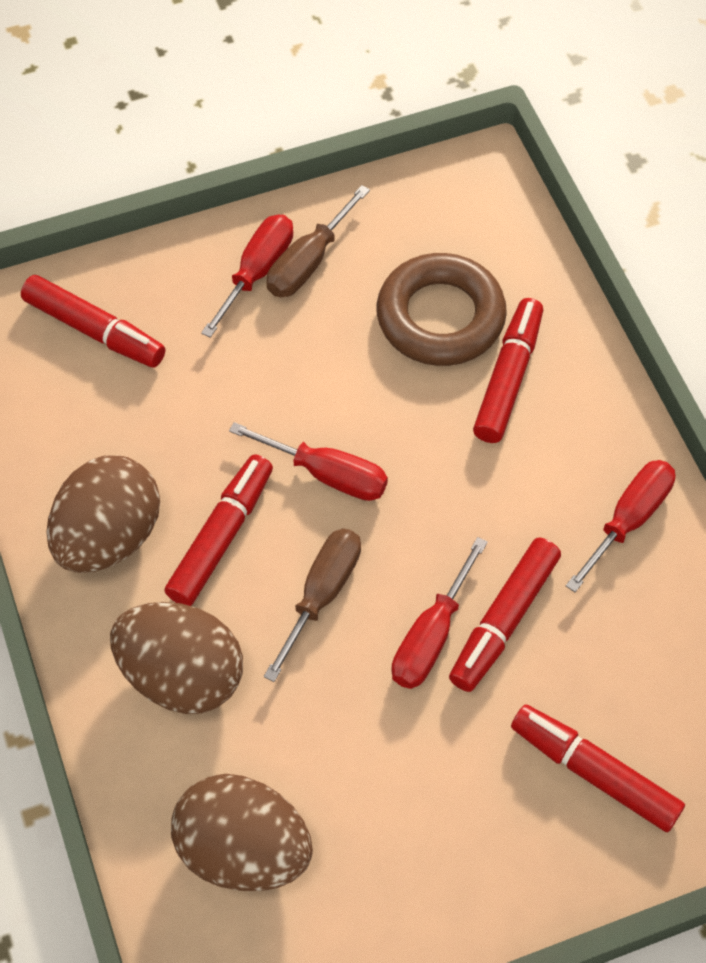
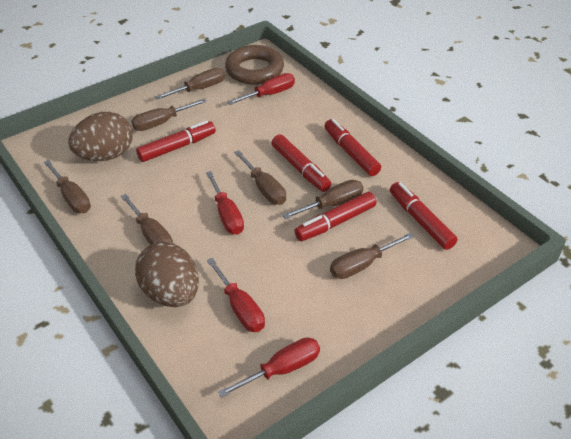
brown egg: [46,455,160,573] [110,602,243,714] [171,774,313,891] = 3 -> [68,112,133,161] [135,242,199,307] = 2
brown screwdriver: [264,529,361,682] [267,185,370,297] = 2 -> [44,160,91,213] [121,194,173,245] [132,99,207,131] [156,68,225,99] [234,150,286,205] [282,180,364,219] [330,233,414,279] = 7

